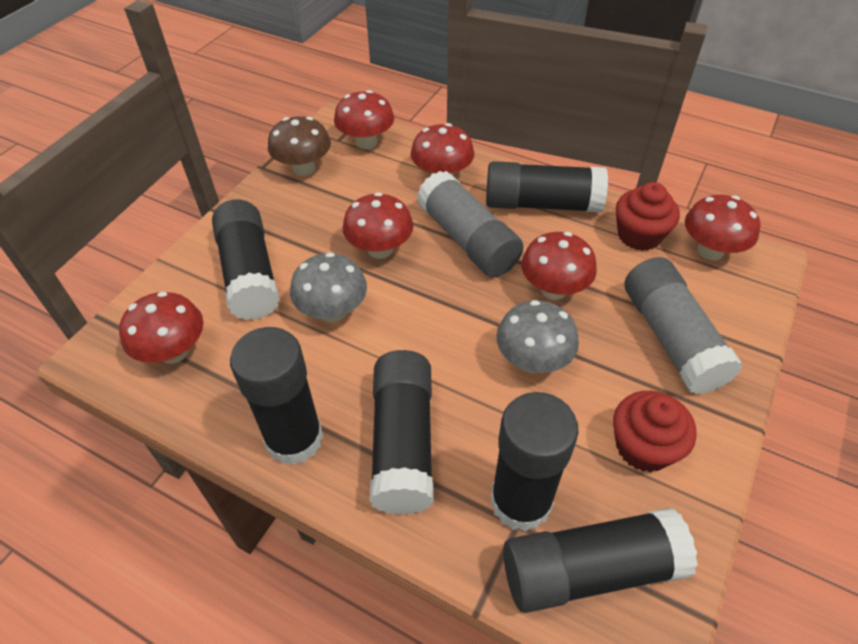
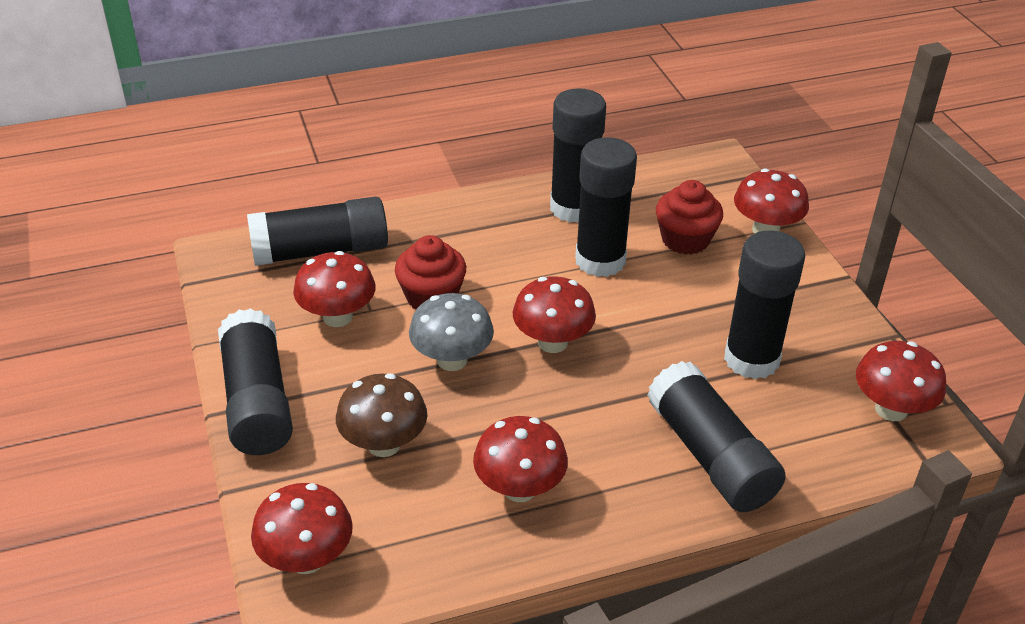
grey glue stick: [417,171,524,277] [624,257,743,394] = 2 -> none = 0
grey mushroom: [290,252,367,322] [496,300,579,373] = 2 -> [409,293,494,371] = 1

